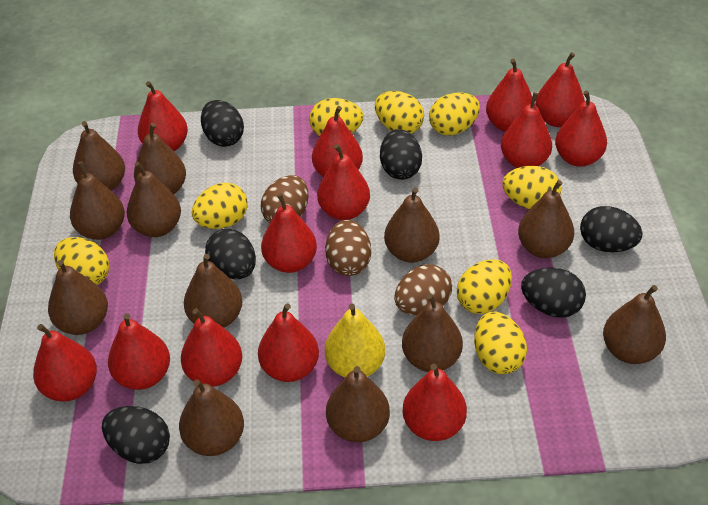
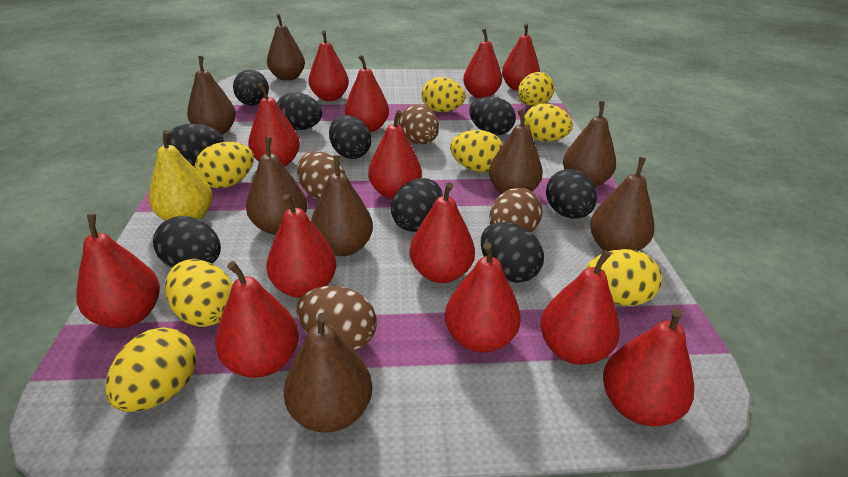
black egg: [102,406,170,464] [201,100,244,147] [205,229,256,279] [380,129,422,180] [521,268,586,318] [580,206,643,253] = 6 -> [153,216,221,268] [168,124,224,166] [233,70,269,106] [277,92,322,130] [329,115,371,159] [391,178,443,232] [469,97,516,136] [481,222,544,283] [546,169,597,219] = 9
brown egg: [261,175,309,223] [325,219,371,276] [394,264,452,315] = 3 -> [297,151,346,200] [297,286,376,351] [398,104,439,144] [489,188,542,232] = 4
brown pear: [48,260,108,335] [70,161,125,240] [73,121,125,191] [127,162,181,237] [134,123,186,194] [179,379,244,456] [184,254,243,328] [326,366,390,443] [384,188,440,263] [402,294,463,372] [518,180,574,258] [603,285,666,364] = 12 -> [187,56,236,135] [246,137,307,235] [267,14,305,81] [284,313,372,433] [311,155,373,256] [489,109,543,194] [563,101,616,187] [590,157,654,251] = 8

